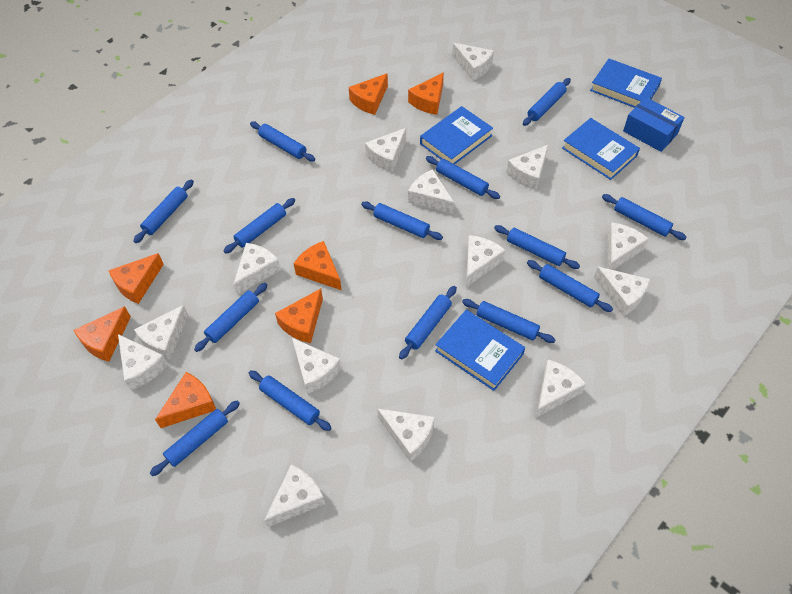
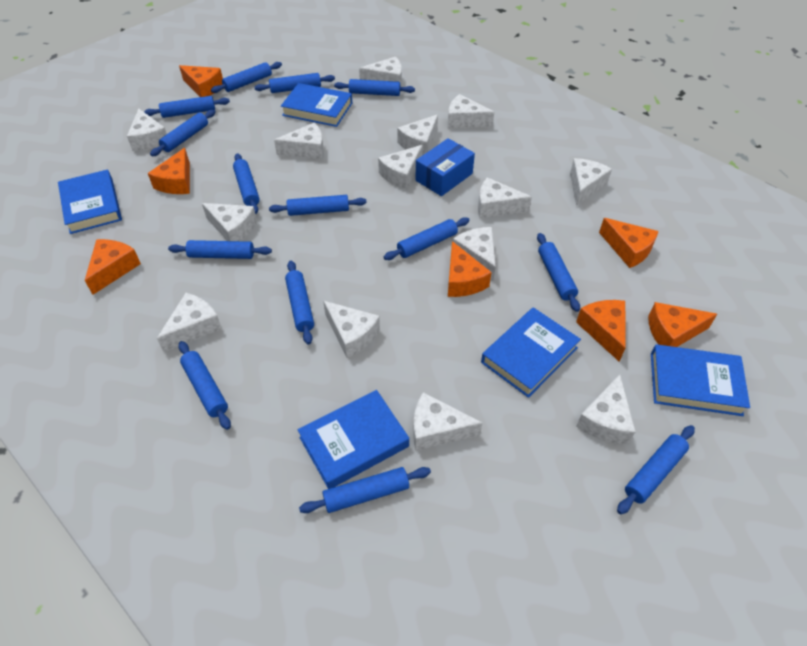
blue book: [420,106,493,164] [435,310,525,391] [562,118,640,180] [590,59,662,108] = 4 -> [58,170,122,234] [281,83,352,127] [298,390,409,489] [481,307,581,398] [651,344,750,416] = 5

